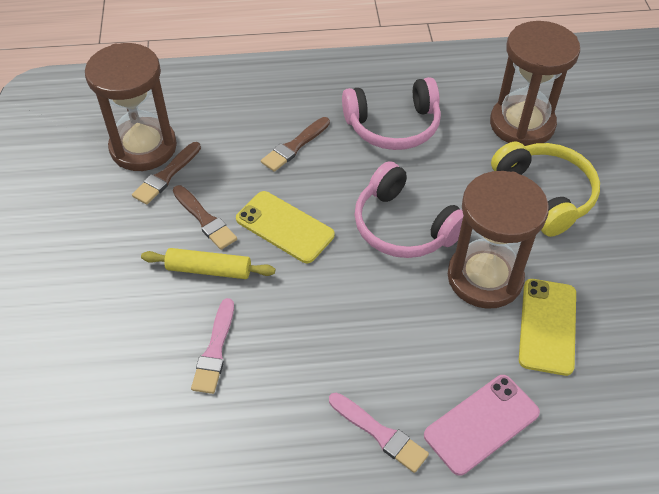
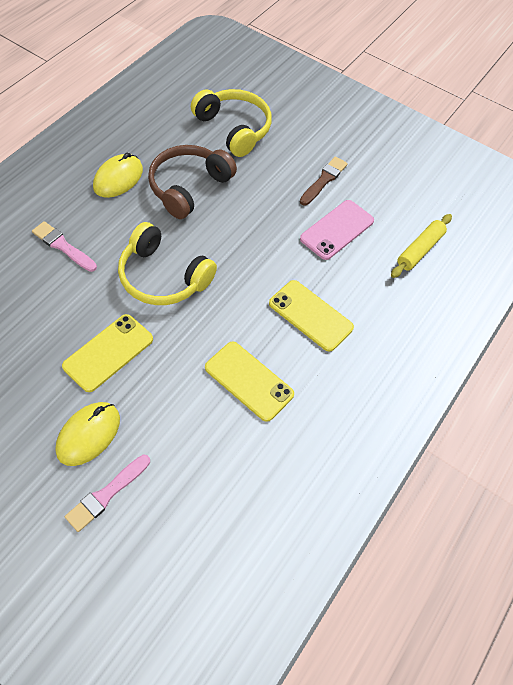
brown brush: [132,142,201,204] [173,185,237,250] [261,117,330,172] = 3 -> [300,157,348,205] = 1
brown headphones: none = 0 -> [148,145,237,219] = 1
brown hourglass: [85,43,177,171] [448,171,549,309] [490,21,580,146] = 3 -> none = 0
pink headphones: [342,77,441,150] [354,161,463,258] = 2 -> none = 0
yellow headphones: [491,142,600,237] = 1 -> [118,222,217,305] [191,89,272,157] = 2
yellow mouse: none = 0 -> [55,402,120,466] [93,153,143,198] = 2
yellow phone: [236,191,335,263] [519,279,576,376] = 2 -> [62,314,153,392] [205,342,294,422] [269,280,354,352] = 3

